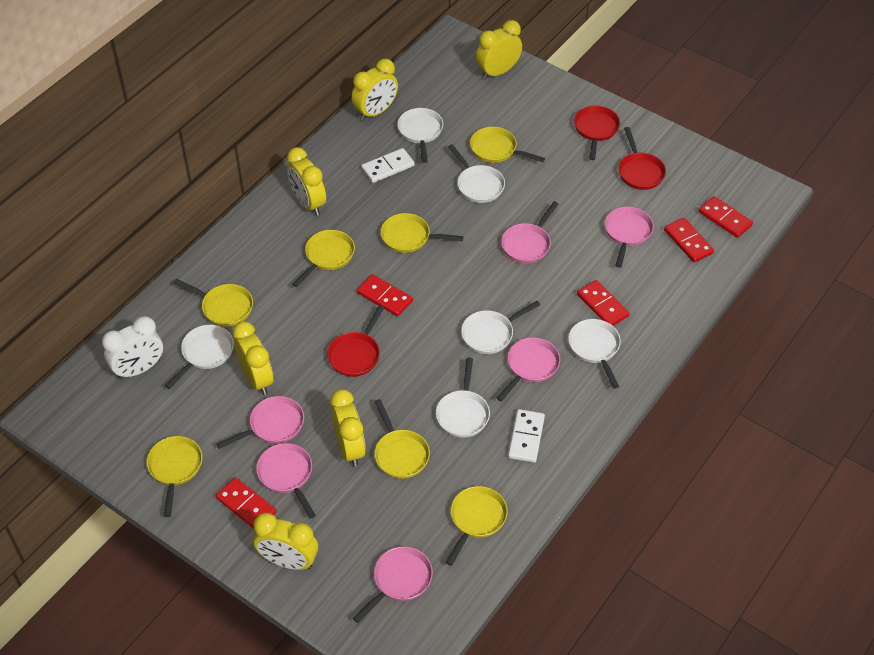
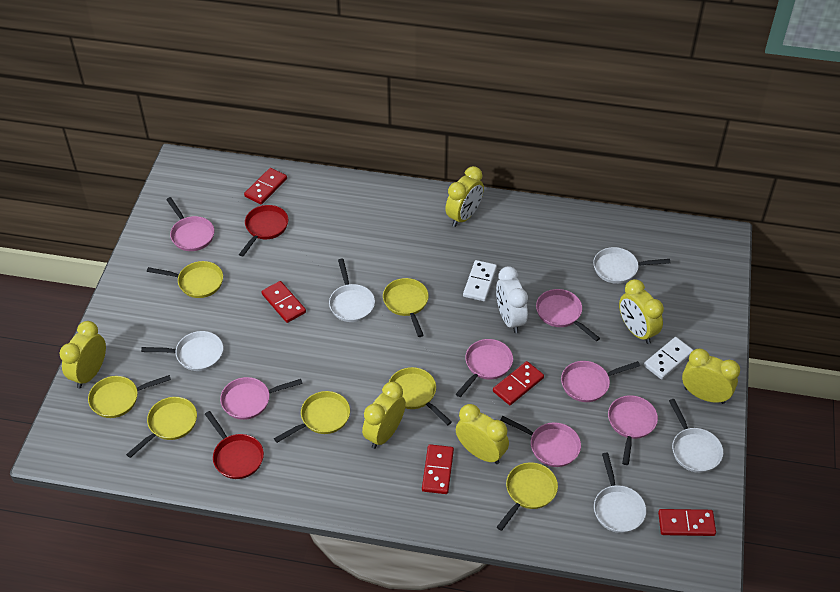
pink pan: [217,396,304,449] [256,443,316,519] [353,546,433,623] [497,337,560,401] [501,201,559,263] [605,207,654,268] = 6 -> [166,197,214,251] [220,377,303,420] [456,339,513,397] [500,416,581,467] [536,289,600,341] [561,361,640,402] [608,395,658,465] = 7
red pan: [327,305,385,377] [574,106,620,160] [619,127,666,190] = 3 -> [205,411,264,479] [239,205,288,256] = 2
white pan: [165,325,234,389] [397,108,443,163] [436,358,490,438] [448,144,505,203] [461,301,540,354] [568,319,621,389] = 6 -> [141,331,223,371] [329,258,375,322] [593,247,670,284] [594,452,646,533] [669,399,723,473] = 5

